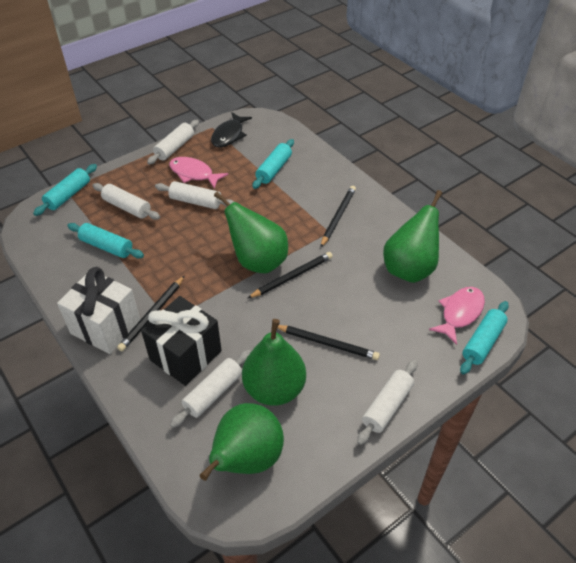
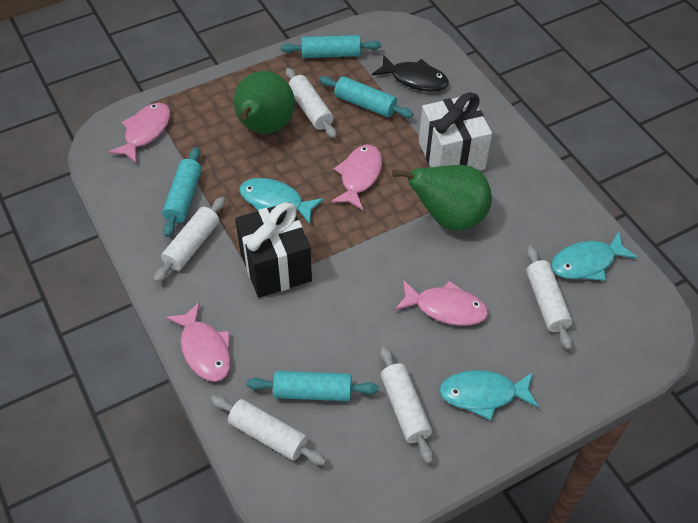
black pencil: [117,275,185,351] [248,252,333,298] [278,325,380,360] [321,186,356,247] = 4 -> none = 0
green pear: [200,403,284,481] [214,191,288,273] [242,319,306,406] [383,190,442,283] = 4 -> [234,71,295,134] [392,165,492,231] = 2
pink fish: [169,157,228,189] [429,287,485,345] = 2 -> [108,103,170,164] [165,302,231,382] [331,145,382,210] [395,280,488,326] = 4
turquoise fish: none = 0 -> [239,178,324,224] [439,370,539,420] [551,232,638,281] = 3

